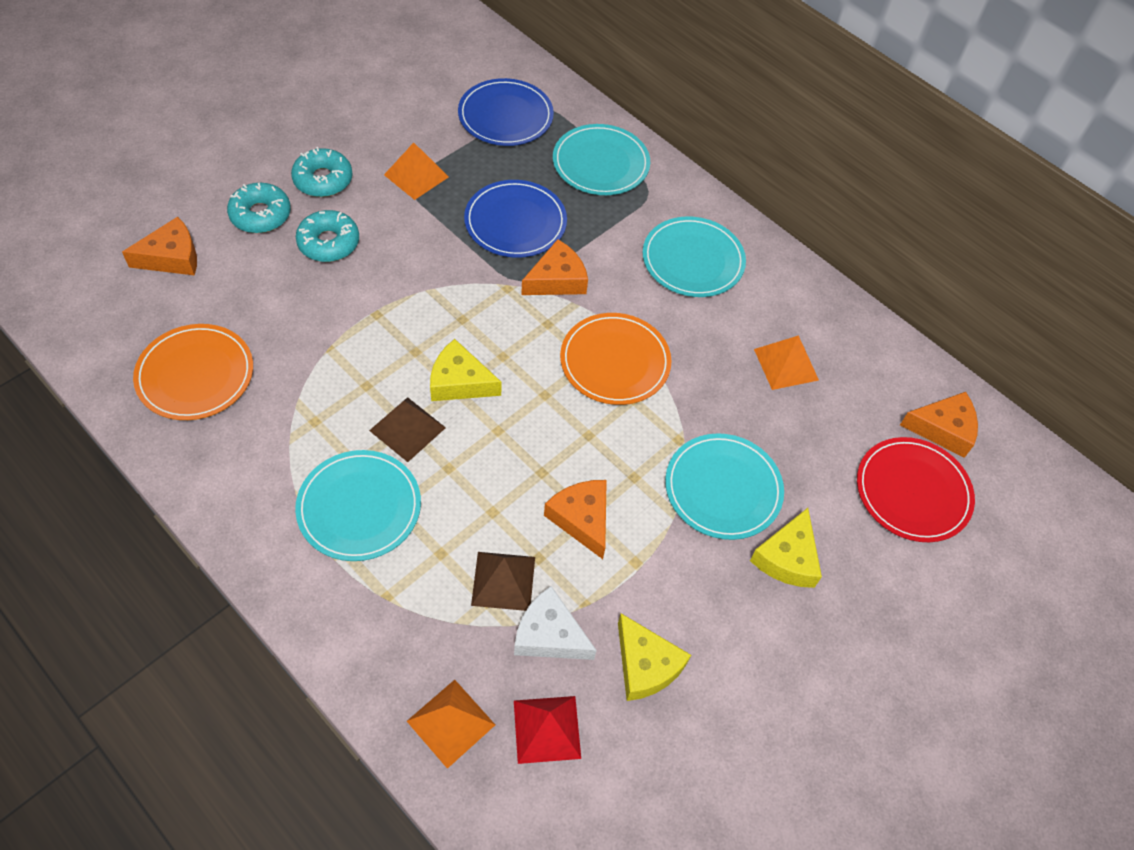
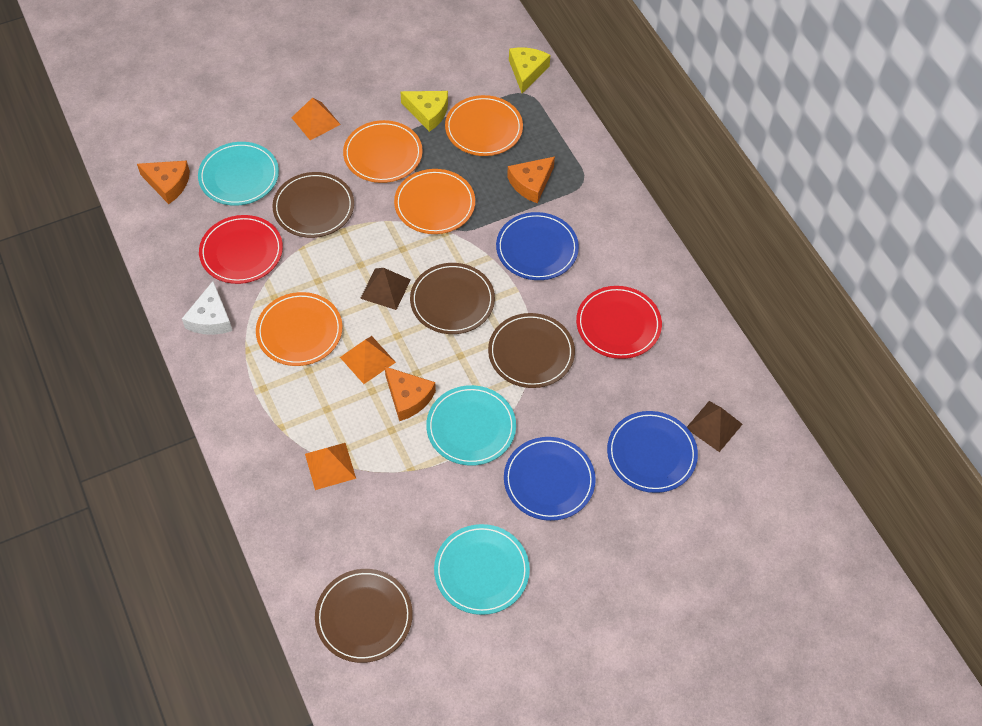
blue plate: [458,78,554,146] [464,180,567,258] = 2 -> [496,212,579,280] [504,437,596,521] [607,411,698,493] = 3
brown plate: none = 0 -> [272,172,354,238] [315,569,413,663] [410,263,495,334] [488,313,575,388] = 4
orange cheese: [122,217,197,276] [521,239,588,295] [544,480,607,559] [900,392,978,458] = 4 -> [137,161,190,204] [385,367,436,421] [507,157,555,204] = 3
orange plate: [133,324,253,420] [560,313,671,405] = 2 -> [256,292,343,366] [343,120,423,183] [394,169,475,234] [445,95,523,156] = 4
red plate: [857,437,975,542] = 1 -> [199,215,283,284] [576,286,662,359] = 2
red pyramid: [514,696,581,764] = 1 -> none = 0
turquoise donut: [227,183,291,233] [291,147,353,197] [296,210,359,262] = 3 -> none = 0
turquoise plate: [295,450,421,561] [553,124,650,195] [643,216,746,297] [665,433,784,540] = 4 -> [198,142,279,206] [426,385,516,466] [434,524,530,615] = 3
yellow cheese: [430,339,502,401] [618,613,691,701] [750,508,822,588] = 3 -> [400,91,448,132] [509,48,550,93] = 2

